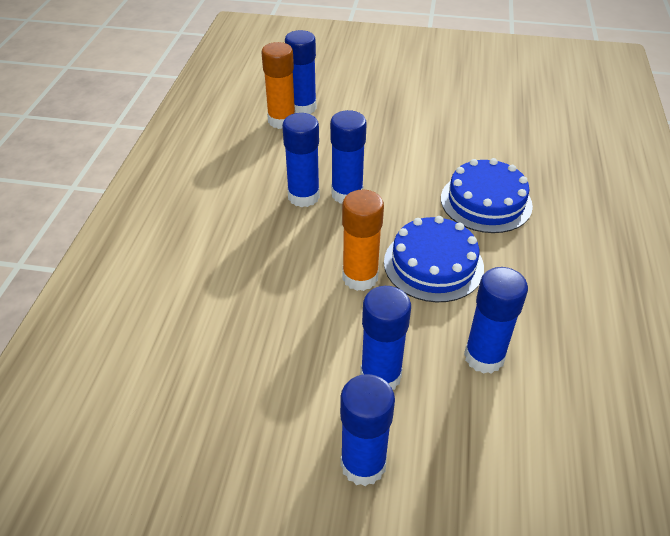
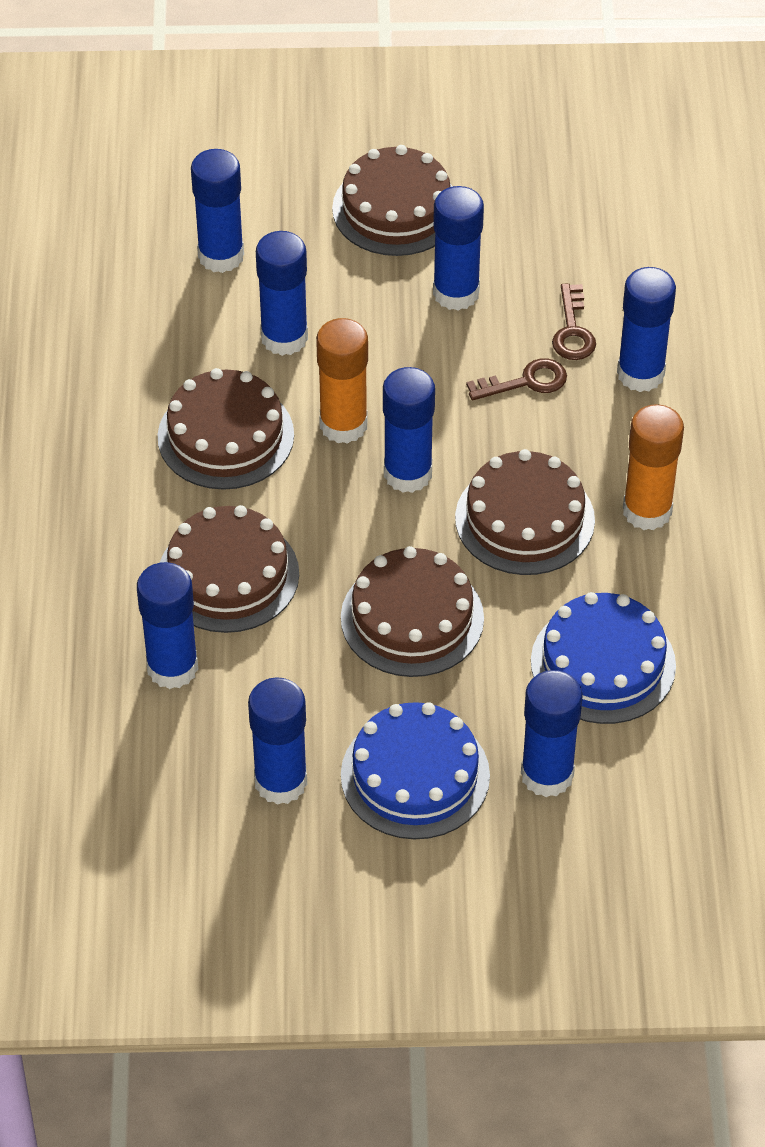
blue glue stick: [282,113,320,207] [285,30,316,114] [330,110,367,204] [340,374,395,486] [360,286,411,390] [464,267,528,374] = 6 -> [137,562,198,689] [191,149,244,273] [248,677,307,805] [256,231,308,356] [383,367,435,493] [433,186,484,311] [521,670,583,797] [617,267,676,392] = 8
brown cake: none = 0 -> [158,368,294,490] [160,505,299,633] [332,145,453,256] [341,546,484,677] [455,449,595,575] = 5
brown key: none = 0 -> [466,358,567,400] [552,283,596,360] = 2

